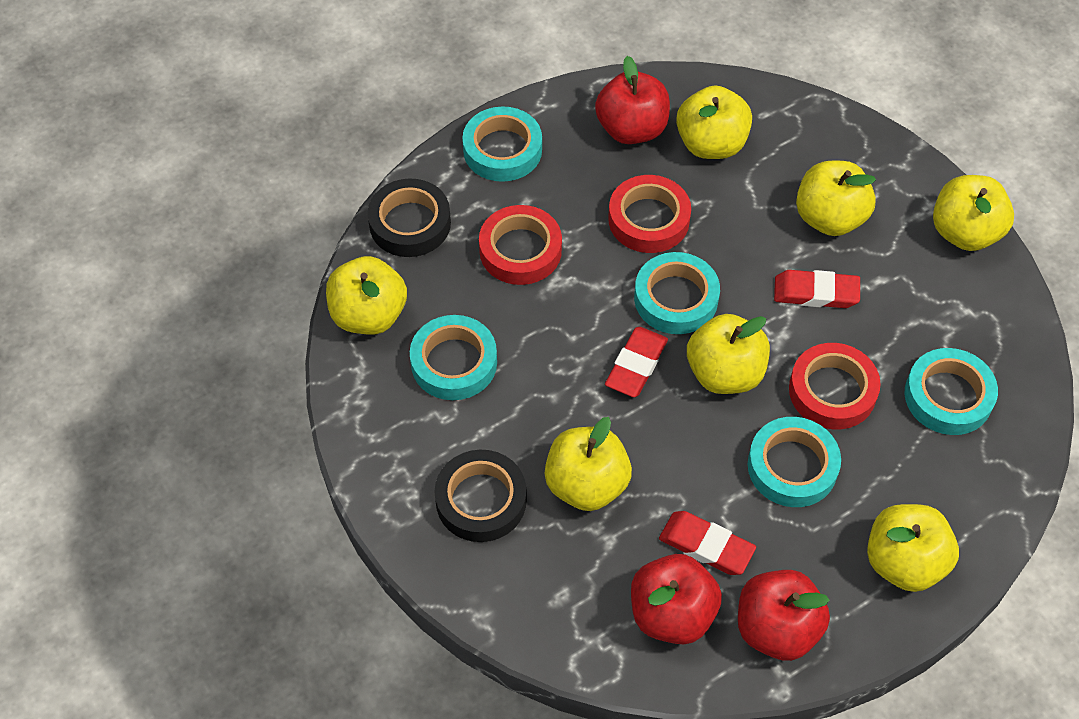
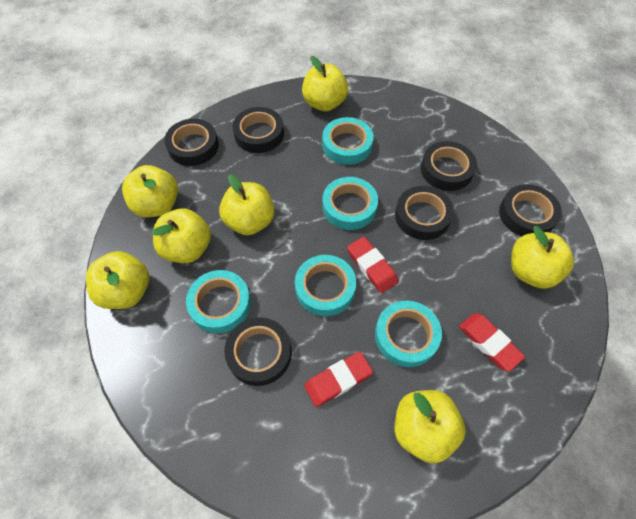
black tape: [367,179,451,257] [434,450,527,542] = 2 -> [164,119,219,166] [224,317,292,386] [233,107,284,153] [395,186,454,240] [421,141,477,191] [499,184,562,236] = 6
red apple: [595,56,670,144] [631,554,722,644] [738,570,830,661] = 3 -> none = 0
red tape: [479,205,562,285] [608,175,691,253] [789,343,881,429] = 3 -> none = 0

